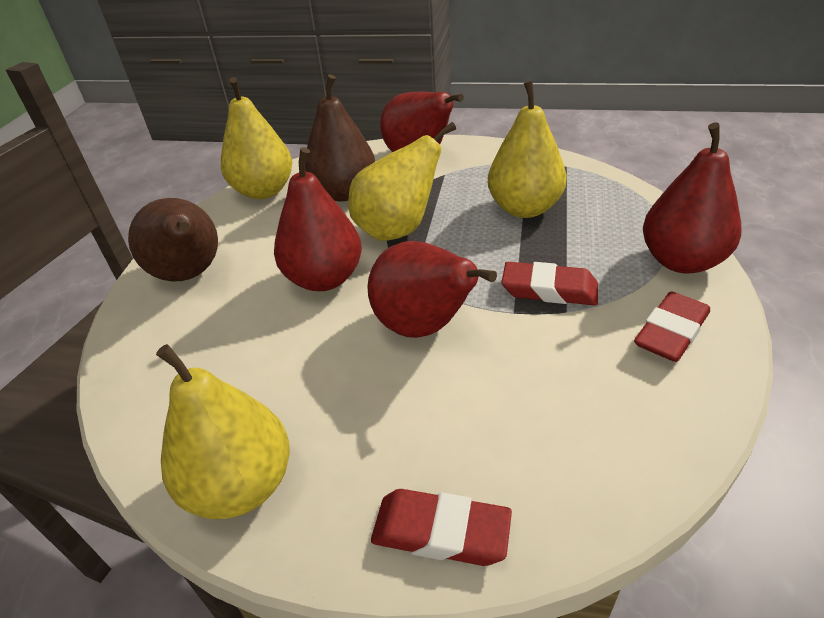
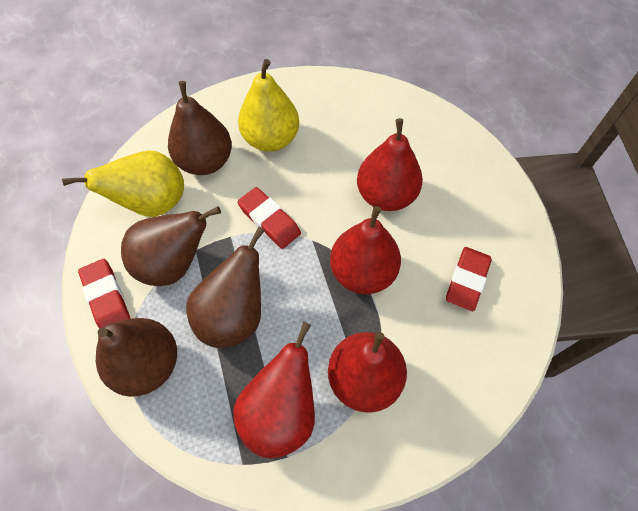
brown pear: [128,198,218,281] [305,74,375,201] = 2 -> [96,318,177,397] [121,206,221,286] [168,81,232,175] [186,226,265,348] = 4
yellow pear: [156,344,290,519] [221,77,292,199] [348,122,456,241] [488,81,567,218] = 4 -> [62,151,184,217] [238,59,299,152] = 2

